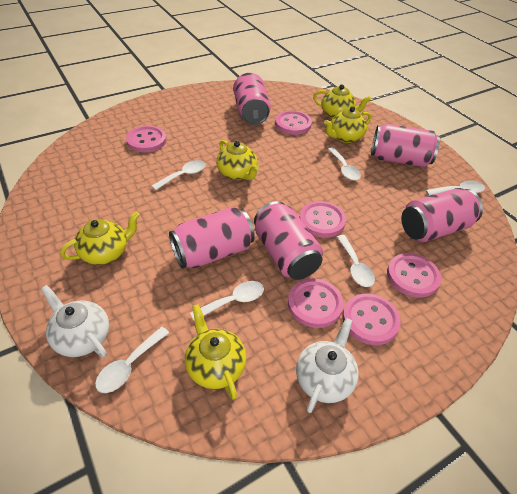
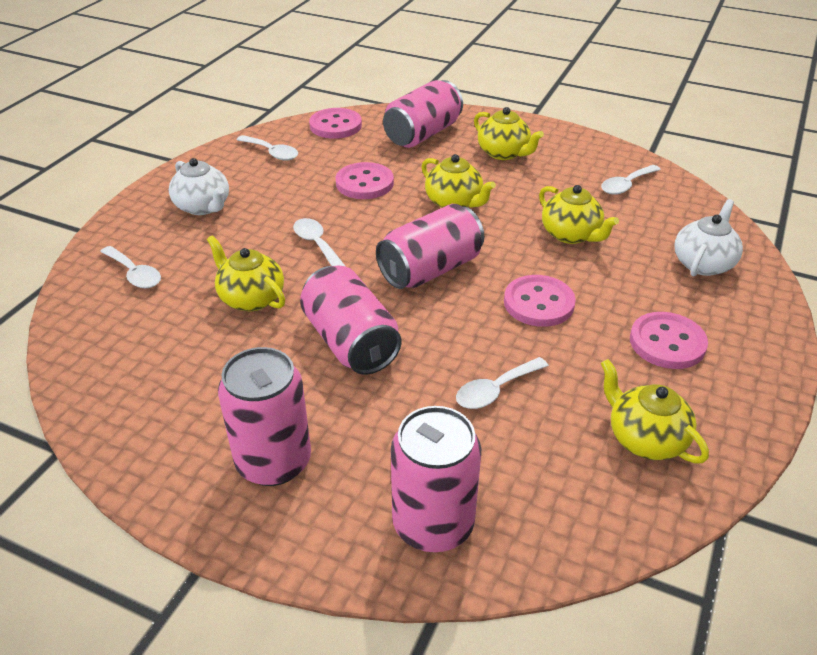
pink button: [126,126,167,152] [275,111,312,135] [288,279,343,328] [299,201,346,238] [342,294,401,345] [387,253,441,298] = 6 -> [309,108,362,139] [336,162,394,199] [504,275,576,327] [630,312,708,369] = 4
white spoon: [95,327,169,393] [152,160,206,190] [190,281,264,321] [328,147,361,181] [337,235,375,287] [426,181,485,196] = 6 -> [100,246,161,288] [237,135,298,161] [293,218,346,267] [456,357,549,409] [601,165,661,195] = 5

